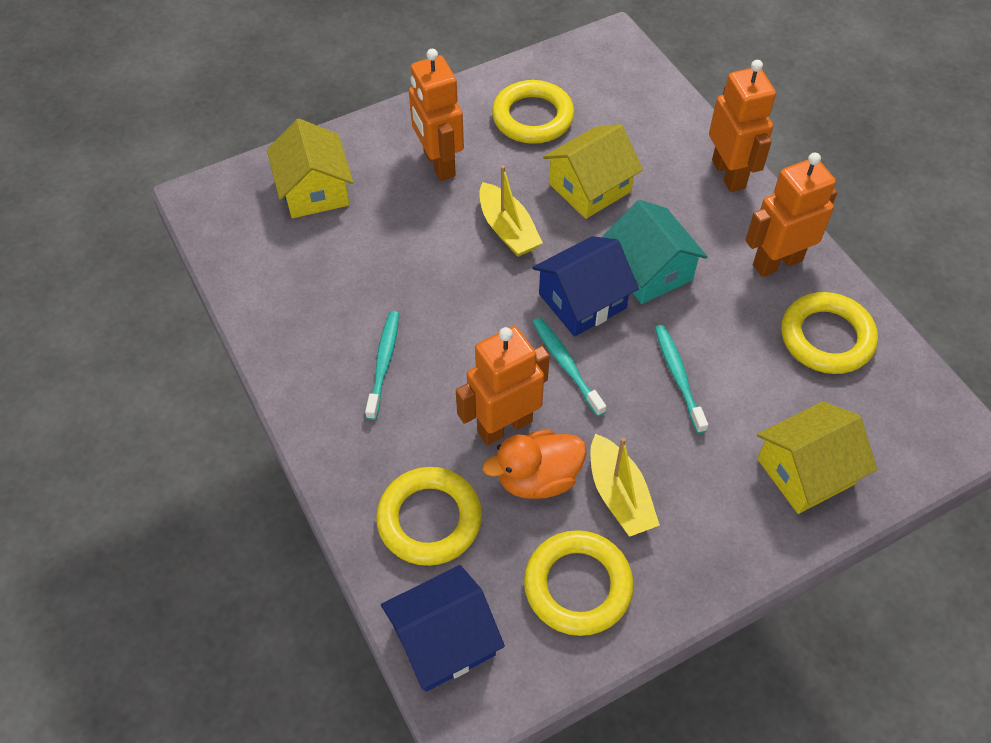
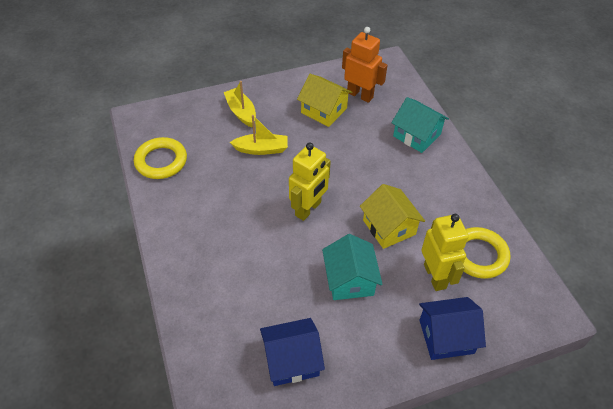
orange duck: [483,430,586,499] = 1 -> none = 0
orange robot: [409,49,464,181] [456,326,550,445] [709,60,776,192] [745,153,837,277] = 4 -> [342,27,387,103] = 1
turquoise house: [602,200,708,304] = 1 -> [322,234,383,300] [391,97,449,153] = 2
turquoise toothbrush: [365,311,399,420] [533,318,606,416] [655,325,708,434] = 3 -> none = 0
yellow house: [267,119,353,218] [543,124,643,219] [757,402,877,514] = 3 -> [297,74,352,127] [360,184,425,249] = 2
yellow ring: [376,467,482,566] [492,80,574,144] [524,530,634,636] [781,292,878,374] = 4 -> [134,137,187,179] [463,227,511,279] = 2
yellow robot: none = 0 -> [289,142,331,221] [421,214,469,291] = 2

